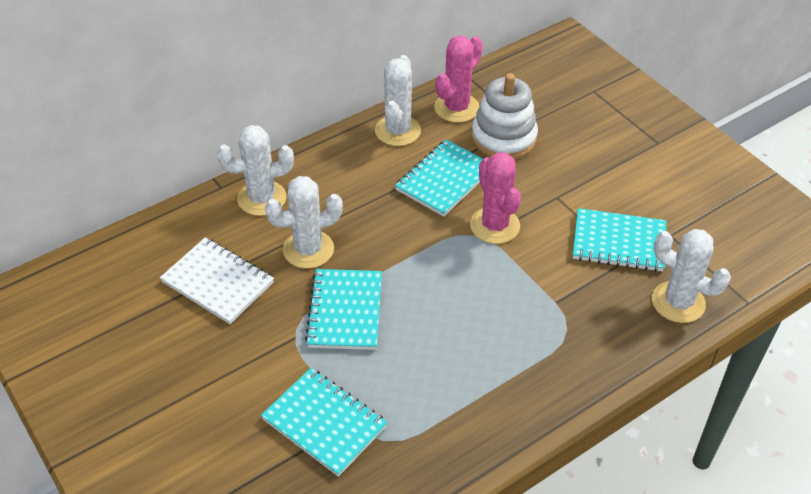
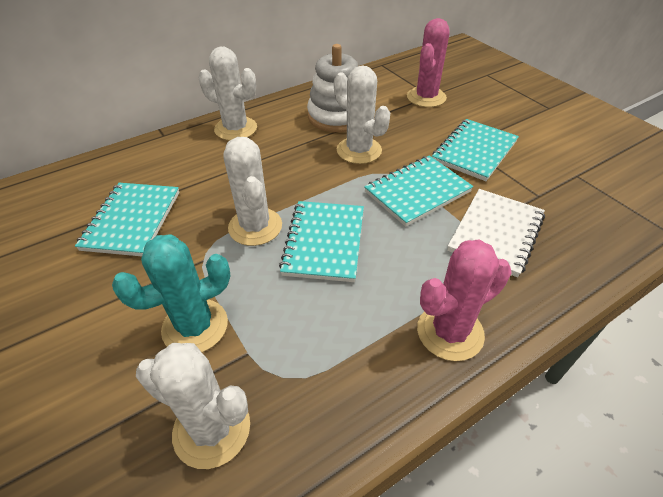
turquoise cactus: none = 0 -> [112,234,230,352] = 1

